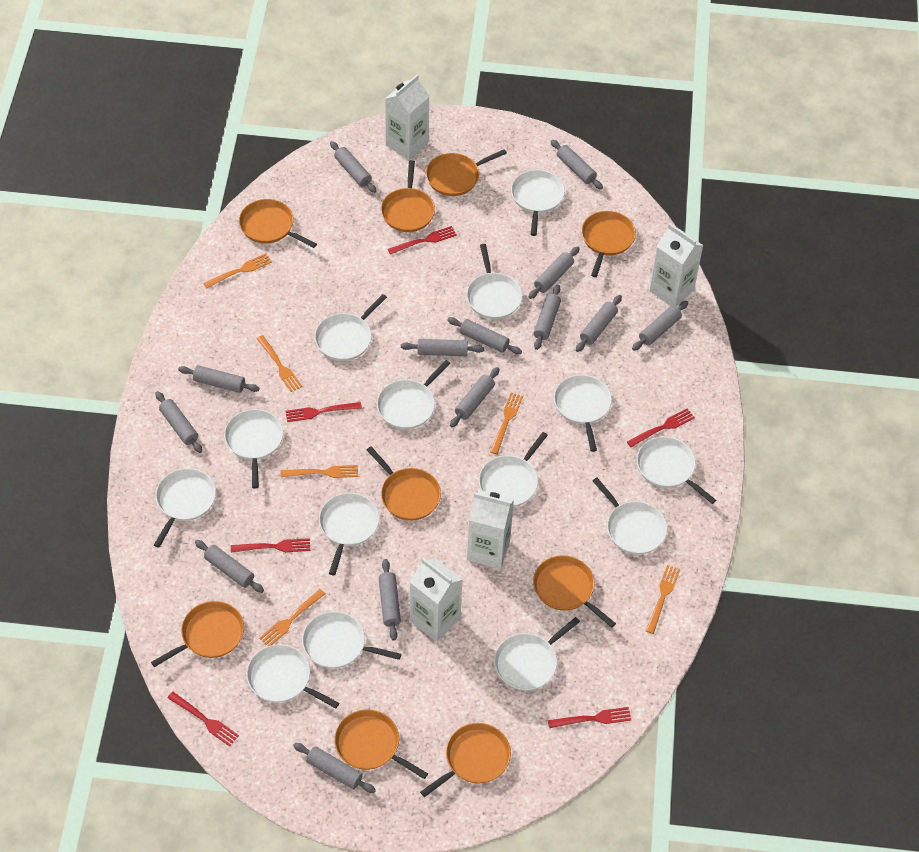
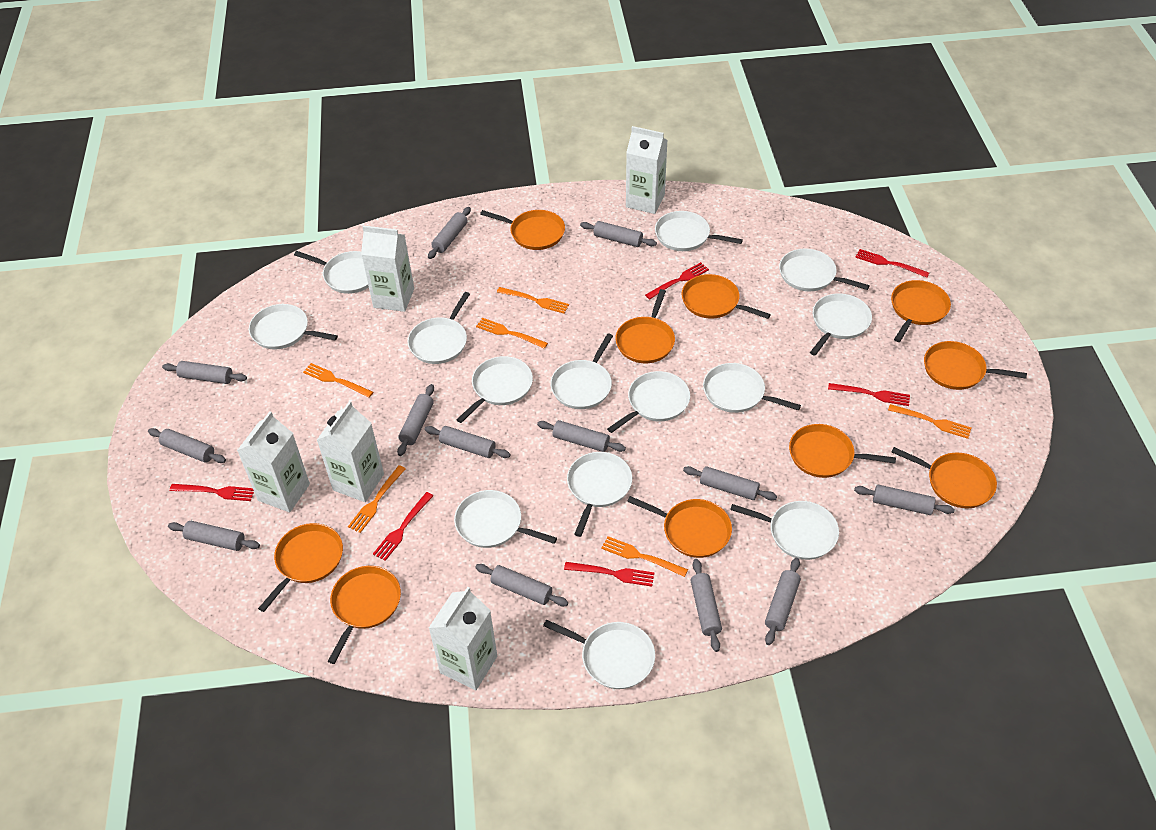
grey rolling pin: [155,391,202,453] [178,365,260,393] [195,540,264,593] [293,743,376,793] [330,141,376,193] [379,559,401,641] [401,339,485,356] [447,317,522,354] [450,367,500,427] [529,246,580,299] [534,284,561,350] [551,140,603,190] [576,295,622,352] [632,301,688,351] = 14 -> [148,428,226,463] [162,361,247,384] [168,521,260,551] [397,384,434,456] [424,426,511,458] [428,207,471,259] [475,564,568,606] [537,420,626,452] [580,221,657,247] [683,466,777,500] [691,559,722,652] [765,558,801,645] [854,485,955,515] = 13
orange pan: [151,601,244,667] [239,199,317,248] [334,710,428,779] [367,446,441,521] [381,160,435,232] [420,723,511,797] [426,149,507,196] [533,555,616,628] [581,211,636,277] = 9 -> [258,523,343,612] [328,566,401,664] [480,210,565,250] [615,289,675,363] [627,496,732,558] [681,274,771,319] [789,424,896,478] [891,280,951,342] [892,447,997,508] [924,341,1027,390] = 10
white carton: [385,75,429,160] [410,558,463,642] [467,490,514,569] [649,224,703,307] = 4 -> [237,411,310,512] [317,401,384,502] [361,225,414,312] [429,587,497,690] [626,126,668,214] = 5

